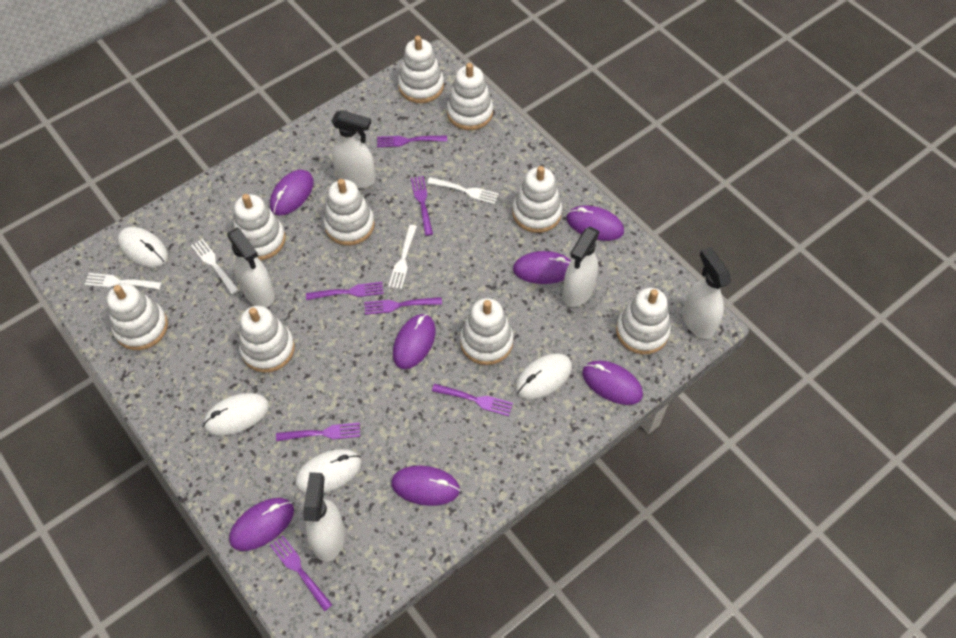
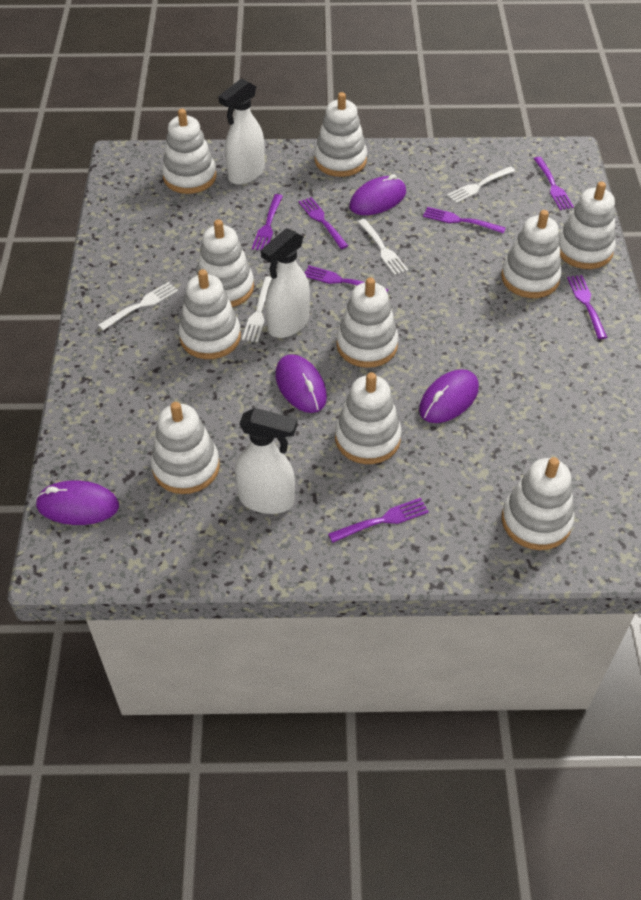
purple mouse: [229,498,294,551] [270,170,314,215] [391,466,460,506] [393,314,436,369] [513,251,571,284] [566,205,624,241] [582,361,643,405] = 7 -> [35,481,119,525] [275,354,327,413] [350,174,406,215] [419,369,479,423] = 4
white mouse: [118,227,168,267] [203,393,269,435] [295,449,362,493] [515,354,572,399] = 4 -> none = 0
white spray bottle: [227,228,275,307] [304,472,345,562] [331,110,376,188] [563,227,600,307] [683,247,731,339] = 5 -> [218,78,265,185] [235,408,297,514] [261,228,310,338] = 3
white stacking toy: [107,284,168,350] [233,194,285,260] [239,306,295,372] [324,179,375,246] [398,36,444,103] [447,63,493,130] [460,298,514,365] [512,166,562,233] [616,288,671,354] = 9 -> [151,402,220,494] [162,109,216,194] [179,269,241,359] [195,219,254,307] [314,92,367,177] [335,372,402,464] [336,277,399,368] [501,210,562,298] [502,457,574,550] [559,182,616,269] = 10

